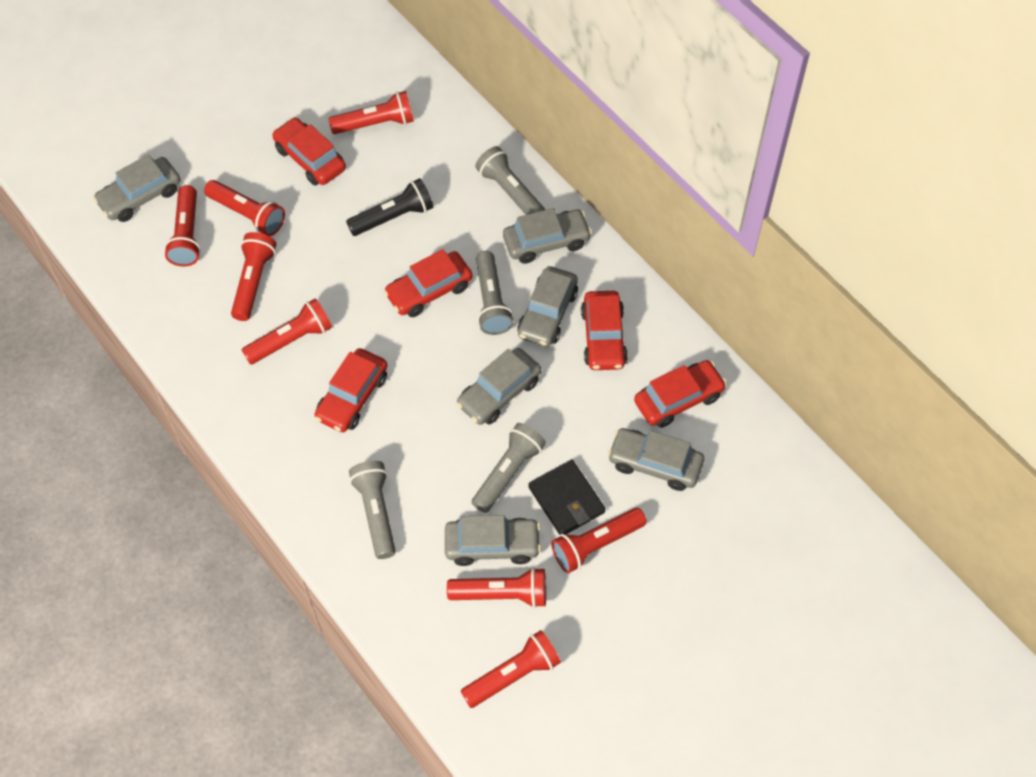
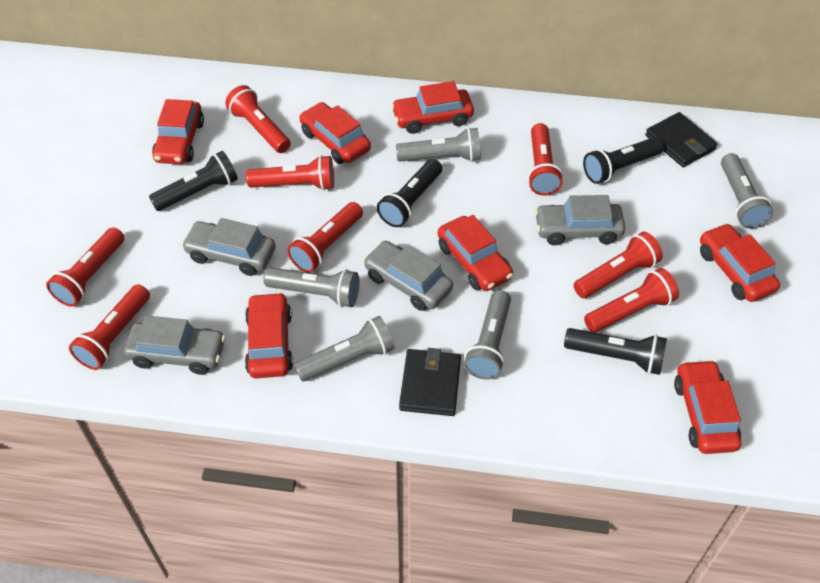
black flashlight: [346,178,434,236] = 1 -> [149,151,238,211] [377,159,442,227] [564,328,667,375] [583,137,664,184] = 4
black wallet: [528,460,606,535] = 1 -> [399,348,461,416] [645,112,718,167] = 2
grey car: [93,154,180,222] [445,515,541,566] [456,348,541,425] [503,208,592,264] [517,266,578,347] [608,428,704,491] = 6 -> [124,315,226,375] [182,218,276,276] [363,241,453,311] [535,195,625,245] = 4
grey flashlight: [349,461,396,559] [472,423,546,513] [475,146,545,215] [476,251,514,335] = 4 -> [263,267,359,307] [294,316,394,381] [396,127,481,162] [464,290,511,380] [721,153,774,229] = 5
red car: [272,117,346,185] [314,348,387,432] [384,249,472,317] [581,291,628,370] [634,360,727,428] = 5 -> [152,99,204,164] [245,292,293,378] [299,102,371,164] [391,81,474,134] [438,215,513,291] [674,359,741,454] [700,223,780,302] = 7

